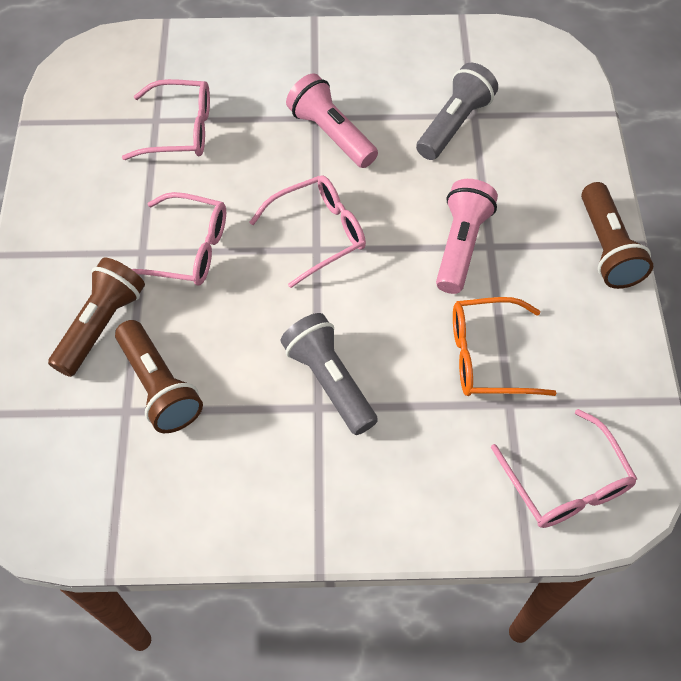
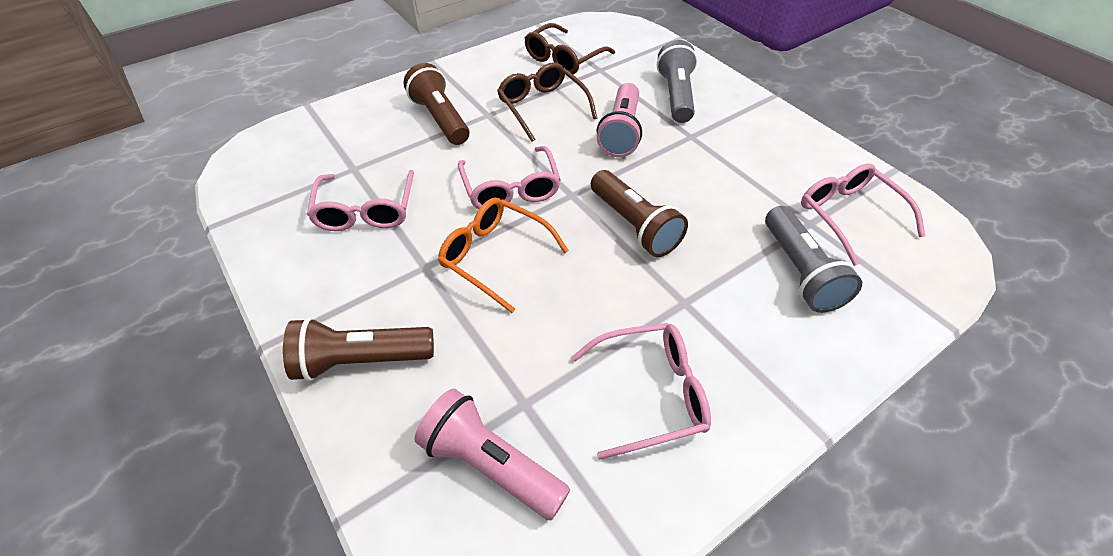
brown glasses: none = 0 -> [497,62,597,142] [525,23,615,74] = 2

